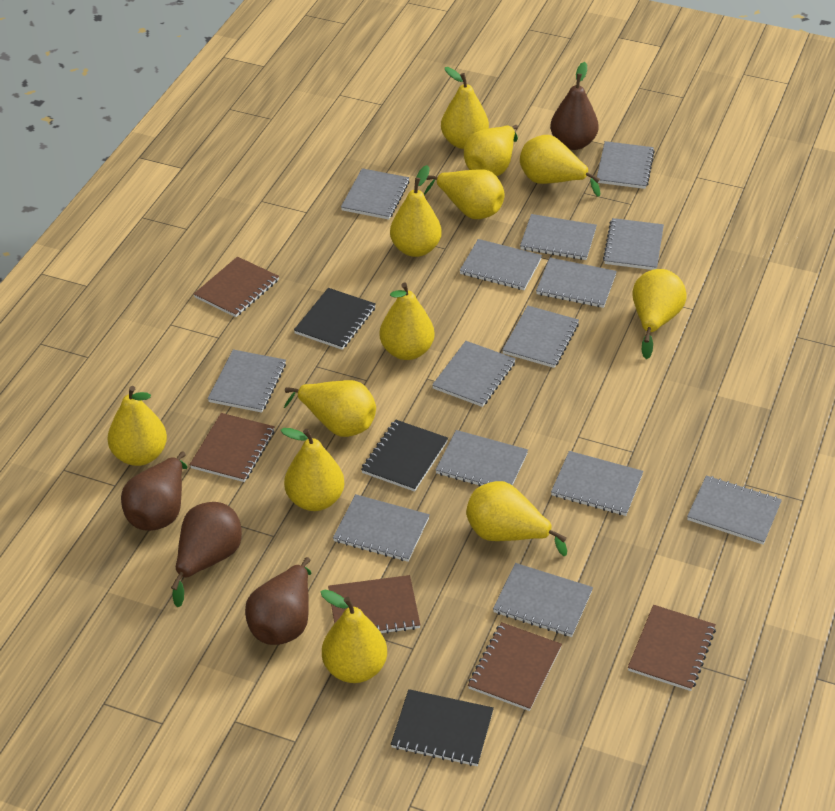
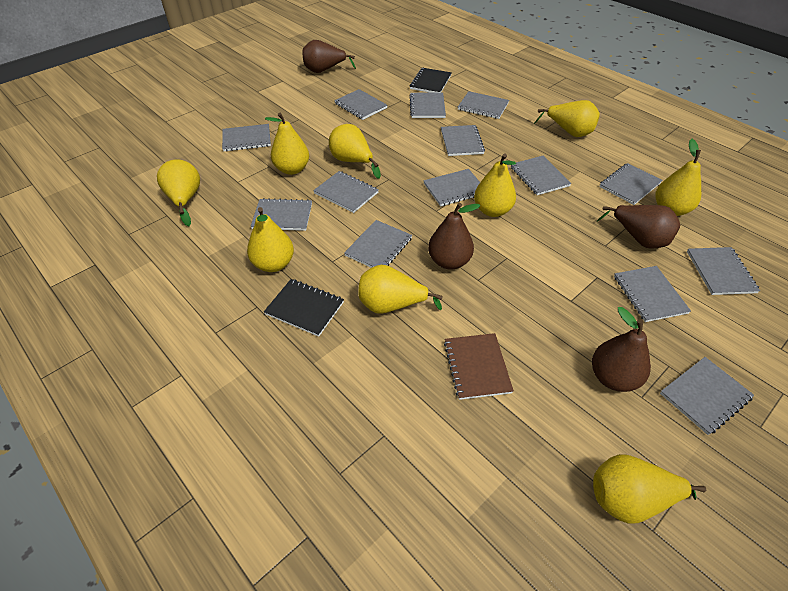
black notebook: [294,288,376,350] [361,420,448,492] [391,689,494,766] = 3 -> [264,279,344,337] [410,68,452,93] = 2
brown notebook: [190,413,275,482] [194,257,279,317] [328,575,421,634] [468,622,562,711] [628,605,716,691] = 5 -> [444,333,514,400] = 1
yellow pear: [108,386,167,466] [280,428,344,511] [284,380,376,437] [321,590,387,683] [380,283,435,360] [390,165,442,257] [424,169,505,219] [441,67,489,149] [464,125,518,176] [466,481,567,556] [520,135,600,197] [632,269,687,359] = 12 -> [157,159,200,226] [247,207,294,272] [265,113,309,175] [329,124,381,179] [358,265,443,314] [474,154,516,217] [534,100,600,137] [593,454,706,524] [655,139,701,216] = 9

